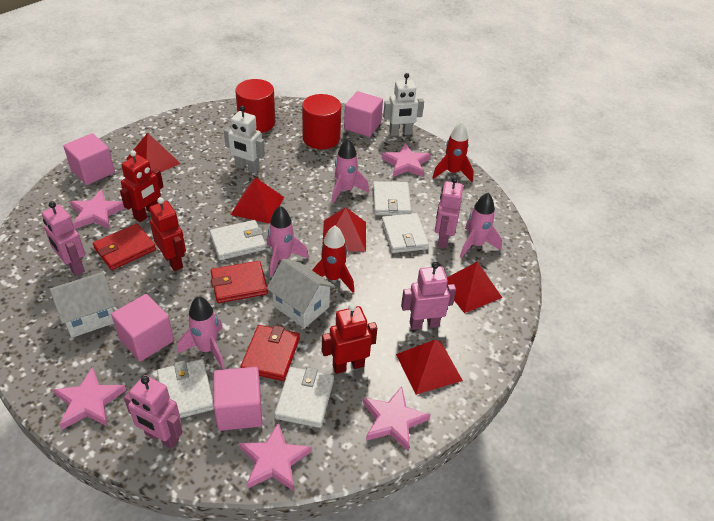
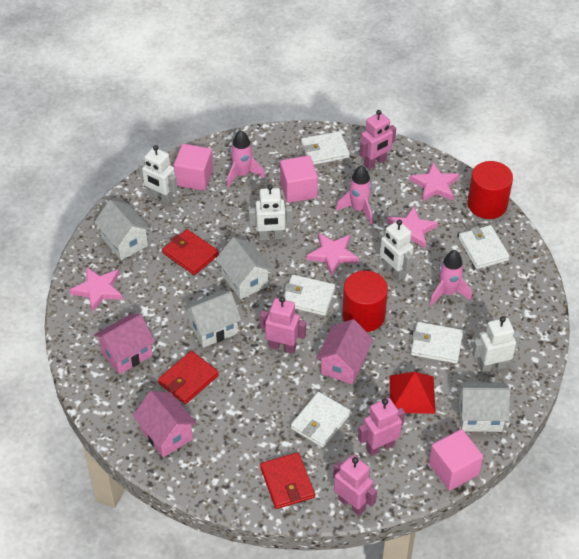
pink cube: [63,133,115,185] [111,294,174,362] [213,367,262,431] [344,91,383,137] = 4 -> [174,144,213,191] [280,155,318,203] [429,429,483,490] = 3
pink house: none = 0 -> [94,314,155,374] [133,391,197,457] [316,319,373,385] = 3
pink rocket: [177,296,225,369] [267,206,309,277] [331,138,369,204] [460,193,502,258] = 4 -> [227,130,265,188] [336,165,373,225] [429,250,472,306] = 3
pink star: [53,367,126,430] [70,189,125,229] [239,422,312,491] [363,386,431,452] [382,143,430,177] = 5 -> [69,267,123,312] [306,233,359,276] [386,206,438,249] [410,163,460,201] = 4
red pyramid: [126,133,181,172] [231,177,284,224] [323,207,366,252] [396,340,463,395] [447,262,502,313] = 5 -> [389,372,436,414] = 1
red robot: [120,150,164,222] [149,197,186,271] [322,304,377,374] = 3 -> none = 0
red rocket: [312,225,354,293] [432,121,474,182] = 2 -> none = 0
white house: [50,272,115,338] [266,259,336,328] = 2 -> [94,200,151,260] [183,290,241,348] [216,237,273,299] [459,382,510,432] = 4
white robot: [224,106,265,173] [383,73,424,136] = 2 -> [138,145,177,204] [249,184,293,240] [378,220,414,281] [472,316,521,373] = 4

